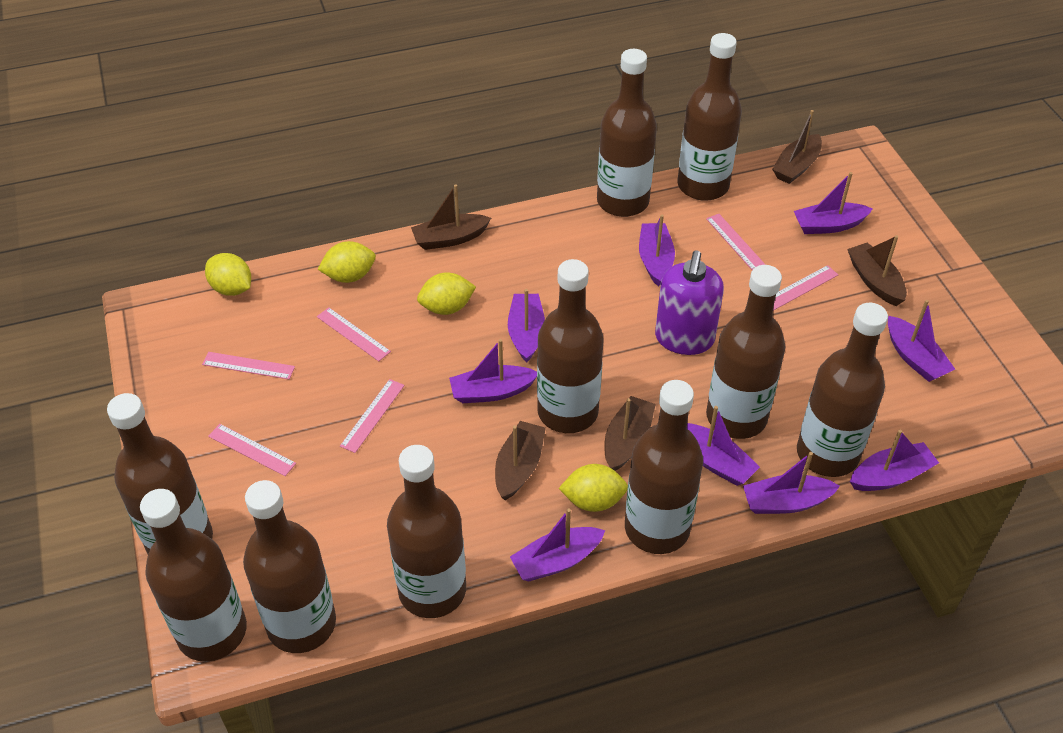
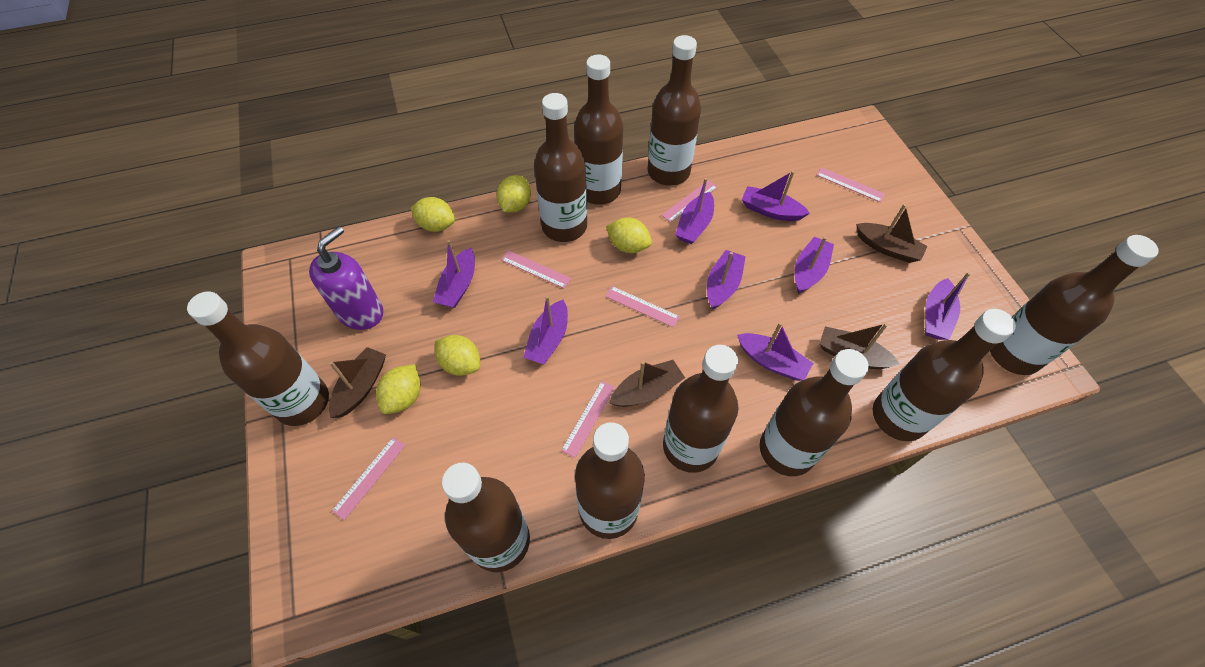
brown boat: [411,184,491,250] [495,421,546,500] [605,396,656,471] [772,110,822,184] [847,235,907,306] = 5 -> [329,347,386,418] [609,360,685,407] [819,323,900,369] [856,204,928,263] = 4
purple boat: [449,339,537,403] [508,289,545,363] [510,509,605,581] [639,215,675,287] [687,406,760,486] [743,452,840,514] [794,172,873,234] [850,430,939,491] [888,300,955,382] = 9 -> [433,240,475,308] [523,296,568,365] [675,178,714,244] [707,250,746,310] [737,322,813,381] [742,171,810,221] [795,236,834,294] [925,272,971,340] = 8
yellow lemon: [205,253,251,296] [318,241,376,283] [417,272,476,315] [559,464,628,512] = 4 -> [376,364,421,414] [410,197,455,232] [435,335,480,376] [497,175,531,213] [606,217,652,253] = 5

